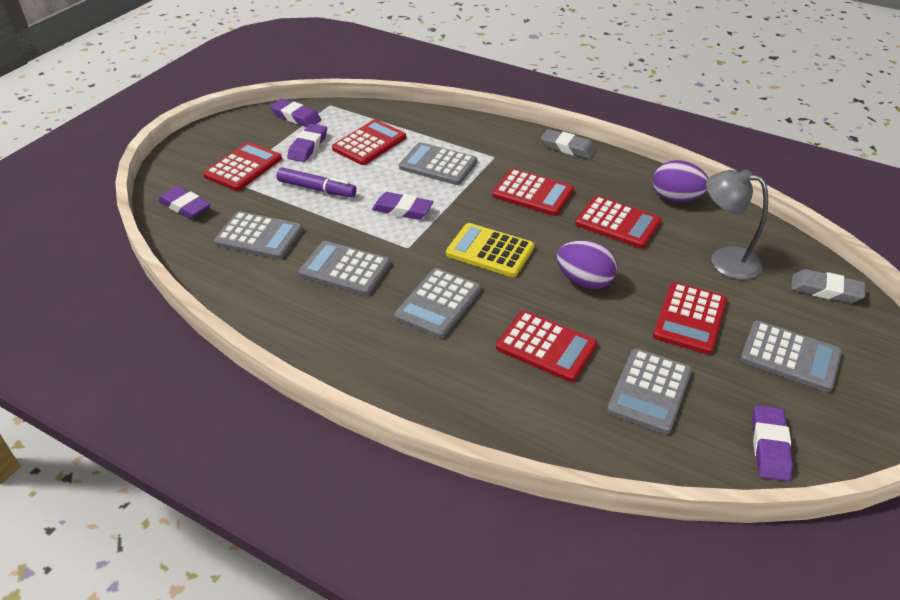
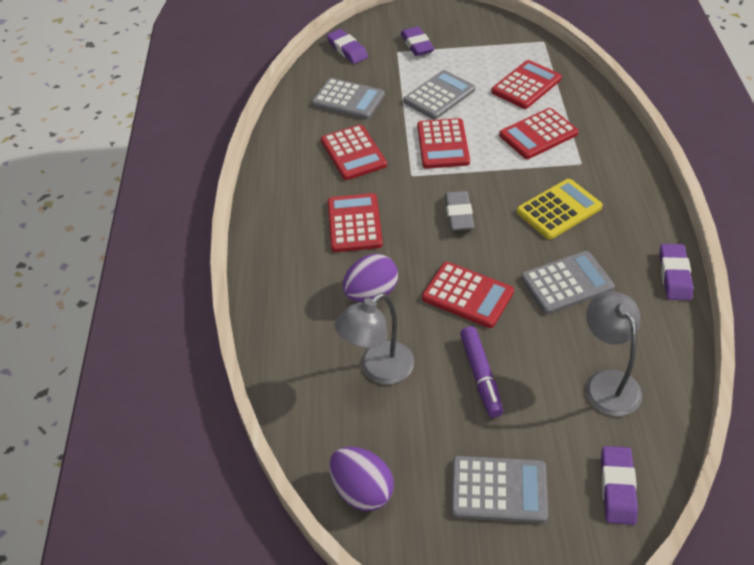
grey calculator: [214,211,303,259] [299,241,391,296] [394,268,481,338] [399,142,477,185] [607,348,692,434] [740,321,842,392] = 6 -> [312,78,385,119] [403,70,475,120] [451,456,548,523] [521,251,615,314] = 4
grey eraser: [541,129,596,159] [791,269,865,303] = 2 -> [445,191,474,231] = 1
grey lamp: [706,169,768,280] = 1 -> [335,293,414,385] [585,291,642,416] = 2
purple eraser: [158,186,210,219] [270,99,321,127] [287,124,327,162] [372,192,433,220] [752,405,793,481] = 5 -> [327,29,368,64] [401,26,434,56] [601,446,638,525] [659,244,693,300] = 4

